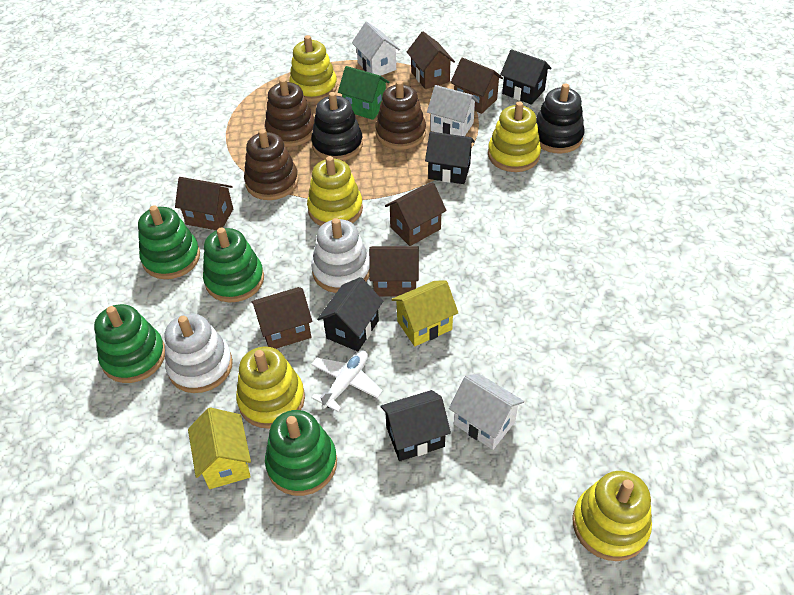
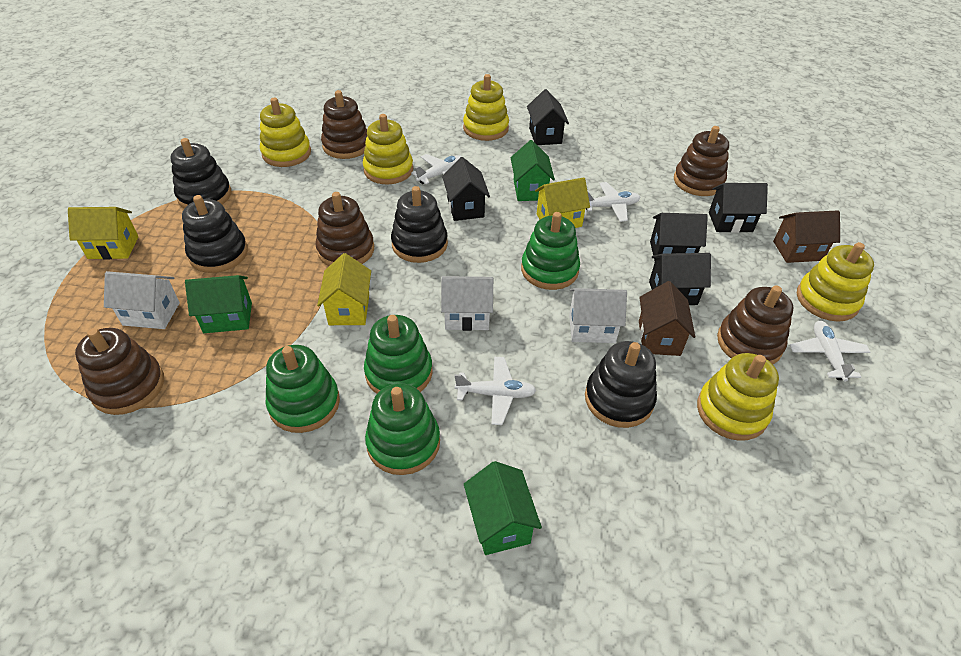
black house: [317,277,383,351] [380,390,451,461] [425,131,475,184] [500,49,552,105] = 4 -> [442,157,490,221] [527,89,569,145] [649,253,711,305] [650,213,708,261] [709,183,768,233] = 5
black stacking toy: [311,92,363,161] [536,83,585,154] = 2 -> [171,138,231,209] [182,195,248,273] [391,186,448,263] [585,341,657,428] = 4
brown house: [175,177,233,230] [251,287,312,349] [369,246,419,297] [385,182,447,246] [407,31,455,89] [450,58,503,114] = 6 -> [639,281,695,356] [773,210,840,263] = 2
brown stacking toy: [244,129,299,200] [265,78,314,147] [375,80,426,150] = 3 -> [75,328,164,415] [315,192,374,266] [321,90,367,159] [674,126,729,196] [717,286,793,364] = 5
green house: [338,66,389,120] = 1 -> [185,275,252,333] [464,461,542,555] [511,140,555,201] = 3
white plane: [311,350,383,412] = 1 -> [411,154,462,184] [455,357,537,425] [586,182,640,222] [790,321,871,382] = 4
white stacking toy: [165,314,233,393] [311,218,370,293] = 2 -> none = 0
yellow house: [188,407,251,489] [392,281,458,346] = 2 -> [68,207,138,259] [317,253,371,325] [535,177,590,228] = 3

